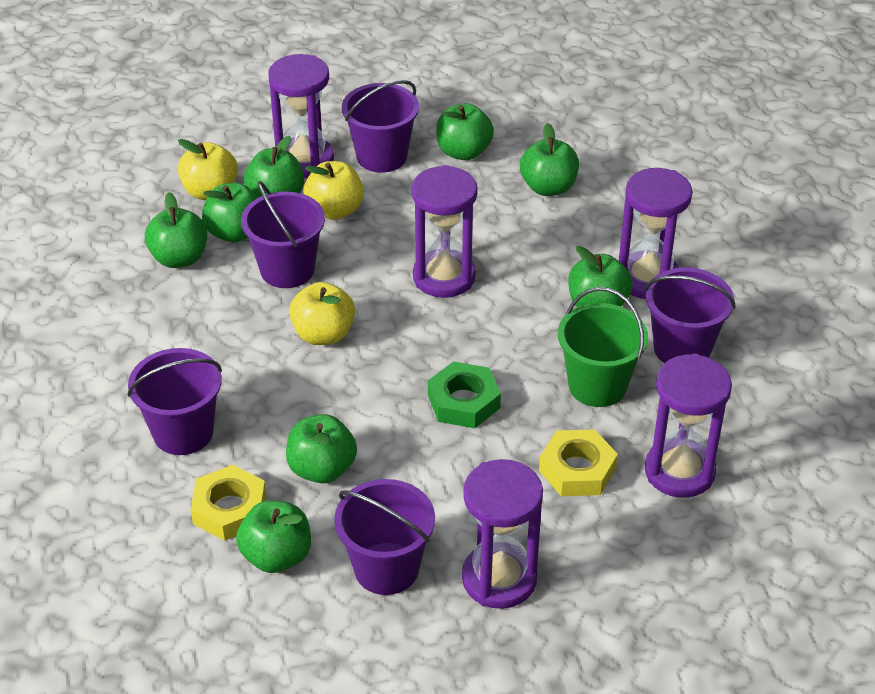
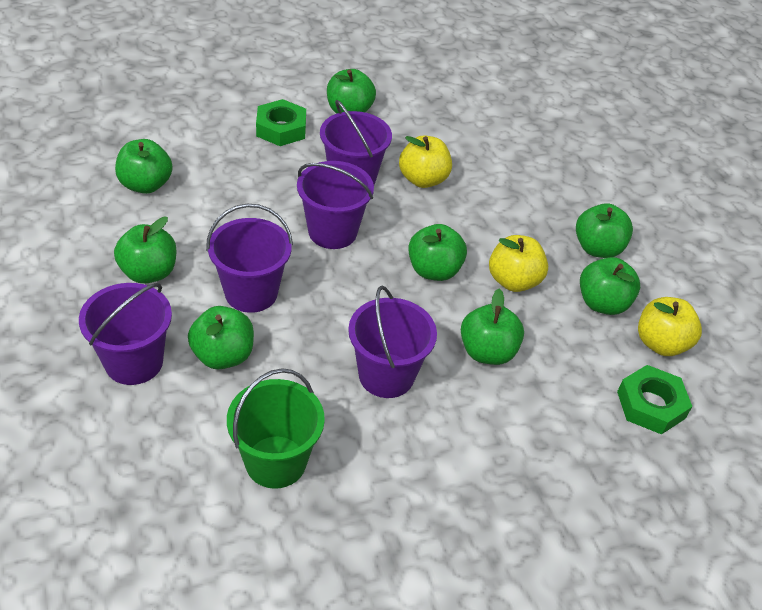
green nut: [428,361,501,428] = 1 -> [256,99,306,146] [617,365,692,435] = 2
purple hourglass: [268,54,334,178] [412,165,478,298] [462,459,543,609] [619,168,692,299] [645,354,732,498] = 5 -> none = 0
yellow nut: [191,465,266,541] [539,429,618,496] = 2 -> none = 0

